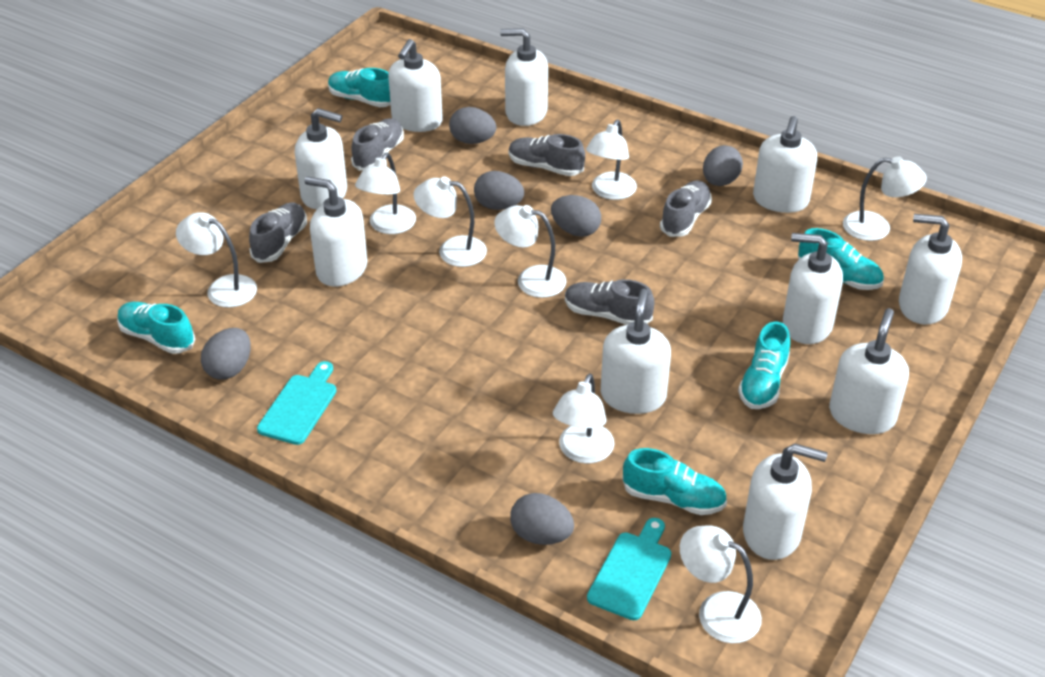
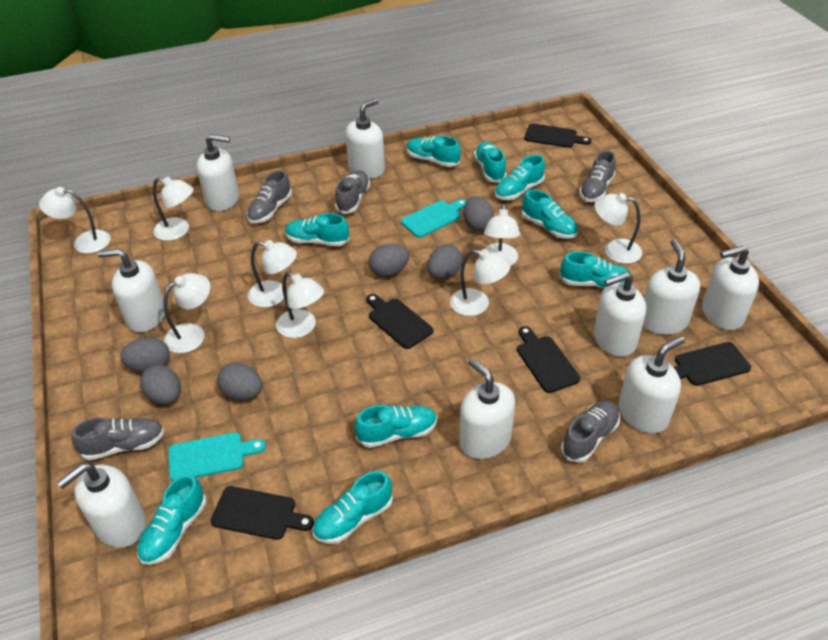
black cutting board: none = 0 -> [210,486,314,540] [366,294,433,349] [517,326,580,393] [524,123,591,148] [674,342,751,386] = 5
turquoise shoe: [117,302,195,354] [328,68,391,107] [622,448,727,515] [738,321,790,409] [798,228,884,290] = 5 -> [137,474,206,565] [285,213,350,246] [312,471,393,544] [355,405,437,448] [407,136,461,167] [474,142,507,183] [495,155,545,200] [522,189,578,239] [559,251,631,288] = 9
white soap dispenser: [295,108,347,209] [304,176,367,287] [388,39,443,132] [500,28,548,126] [601,288,671,414] [743,444,827,560] [753,116,817,213] [783,233,843,344] [829,308,909,434] [899,214,962,324] = 10 -> [57,463,146,548] [98,249,165,332] [197,134,239,211] [345,98,385,179] [459,358,515,459] [594,272,646,357] [618,336,685,433] [643,239,700,335] [702,246,759,330] = 9

